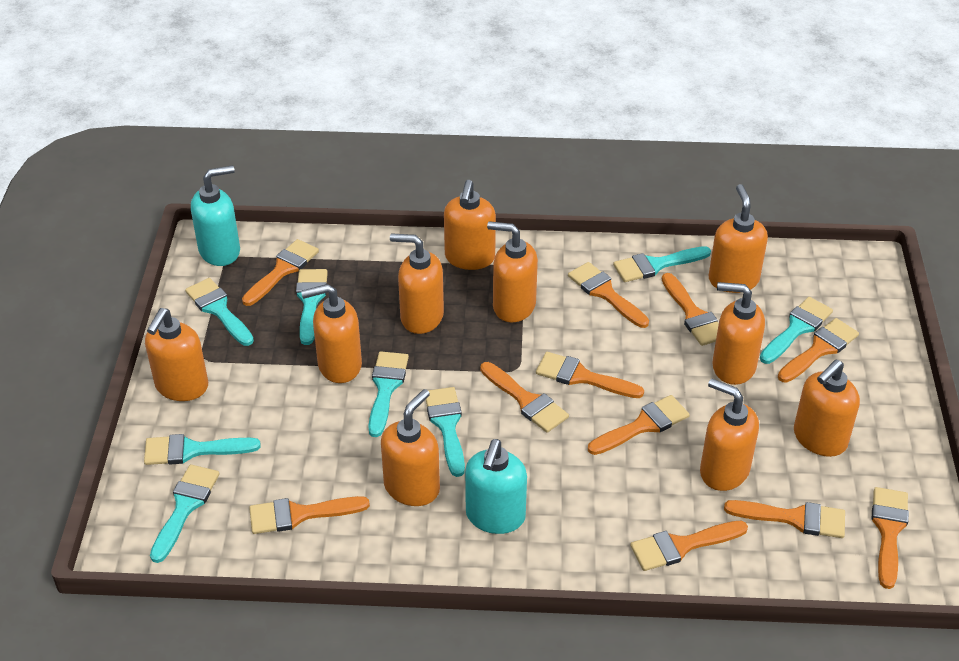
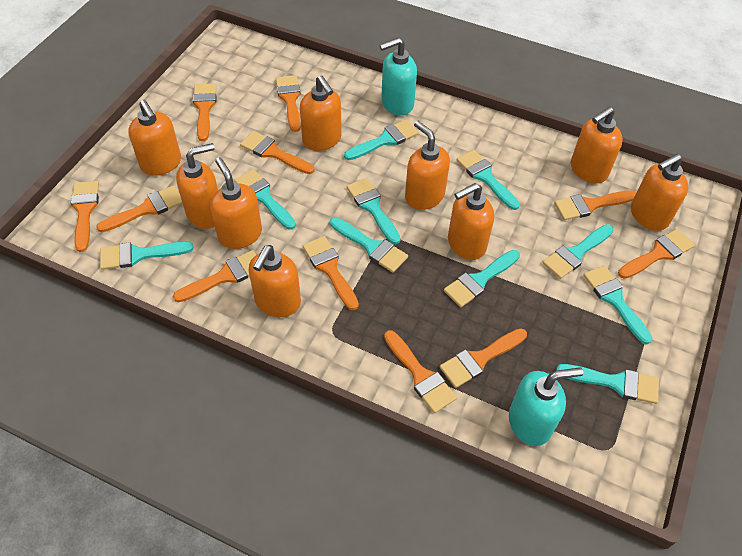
orange soap dispenser: [145,308,208,401] [301,284,362,383] [381,389,440,506] [390,233,444,334] [444,180,496,270] [487,221,538,322] [700,379,759,491] [709,184,768,293] [712,282,765,385] [794,360,860,457] = 10 -> [128,100,181,176] [176,143,218,229] [210,157,262,249] [249,245,301,317] [300,76,342,151] [405,121,450,210] [448,183,494,260] [571,107,623,183] [631,154,689,231] = 9
turquoise brush: [144,434,261,465] [150,465,220,563] [185,278,254,346] [296,269,328,345] [368,351,409,437] [426,387,465,477] [613,246,711,282] [760,297,833,364] = 8 -> [100,242,194,270] [234,169,296,230] [330,217,408,273] [344,119,419,160] [347,178,401,244] [444,250,520,307] [457,150,520,210] [542,224,614,279] [556,364,659,404] [583,265,652,345] = 10

